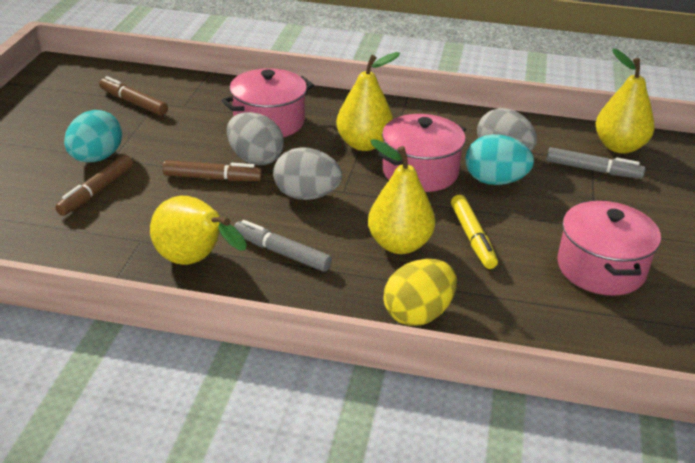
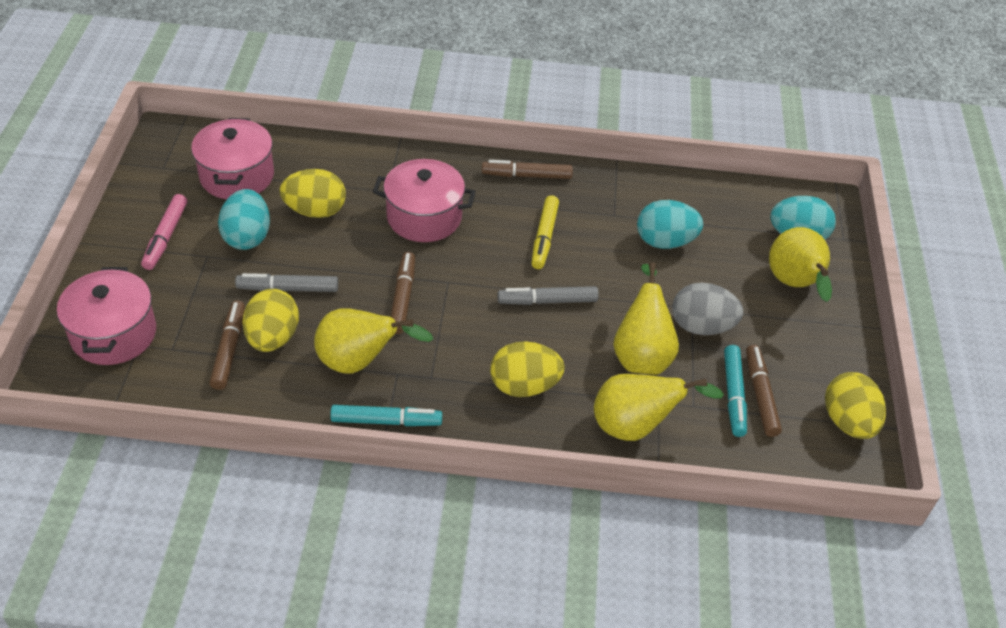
brown marker: [55,155,133,216] [99,76,168,116] [163,160,263,181] = 3 -> [209,300,245,390] [390,252,415,334] [482,160,573,179] [746,345,782,437] = 4
grey egg: [227,112,284,165] [273,147,342,200] [477,108,537,151] = 3 -> [672,283,744,335] = 1
pink marker: none = 0 -> [141,194,187,270] = 1
turquoise egg: [64,110,122,162] [466,134,534,185] = 2 -> [218,189,270,250] [637,200,703,249] [770,196,836,239] = 3
turquoise marker: none = 0 -> [330,405,442,426] [724,345,747,437] = 2
yellow egg: [383,259,457,326] = 1 -> [242,289,299,352] [280,169,346,218] [490,341,565,397] [825,372,886,439] = 4

